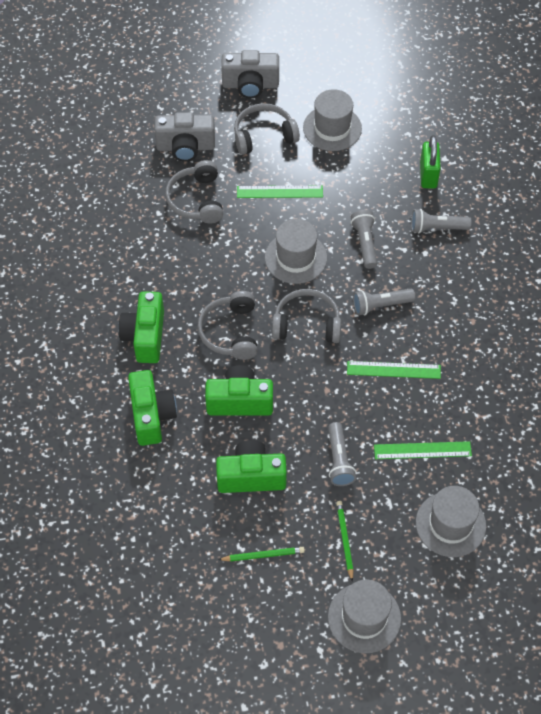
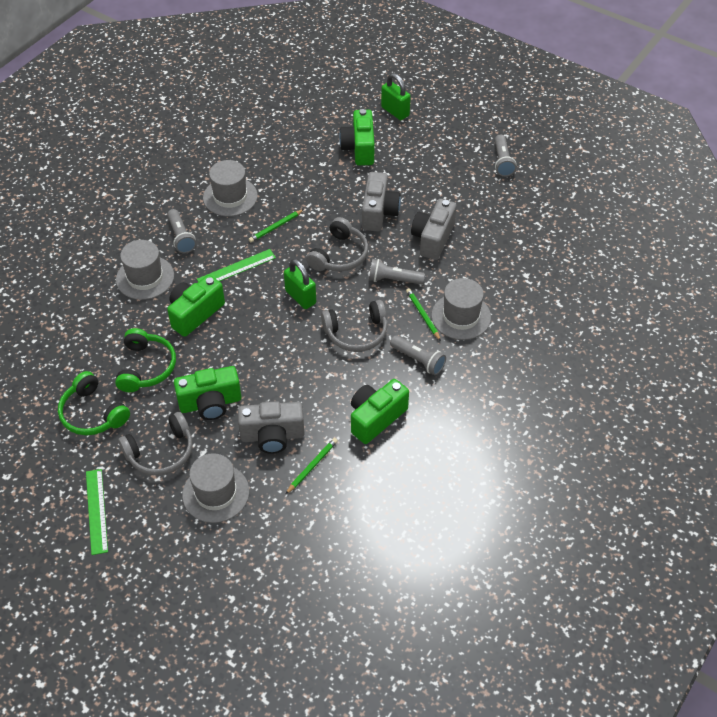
green headphones: none = 0 -> [58,371,130,435] [115,328,176,392] = 2
green padlock: [420,135,441,188] = 1 -> [284,259,316,309] [381,73,411,120] = 2
green pencil: [218,547,305,562] [336,501,353,582] = 2 -> [249,209,304,242] [286,438,338,494] [406,288,441,341] = 3
green ruler: [237,186,323,198] [347,361,441,379] [374,441,472,459] = 3 -> [86,469,108,555] [197,249,276,282] = 2
grey camera: [154,112,215,161] [221,50,279,98] = 2 -> [238,401,305,454] [362,172,401,231] [411,199,457,260] = 3
grey headphones: [165,160,223,223] [198,291,258,360] [234,103,300,155] [272,289,341,343] = 4 -> [118,412,193,476] [306,217,369,272] [321,300,387,352] = 3

